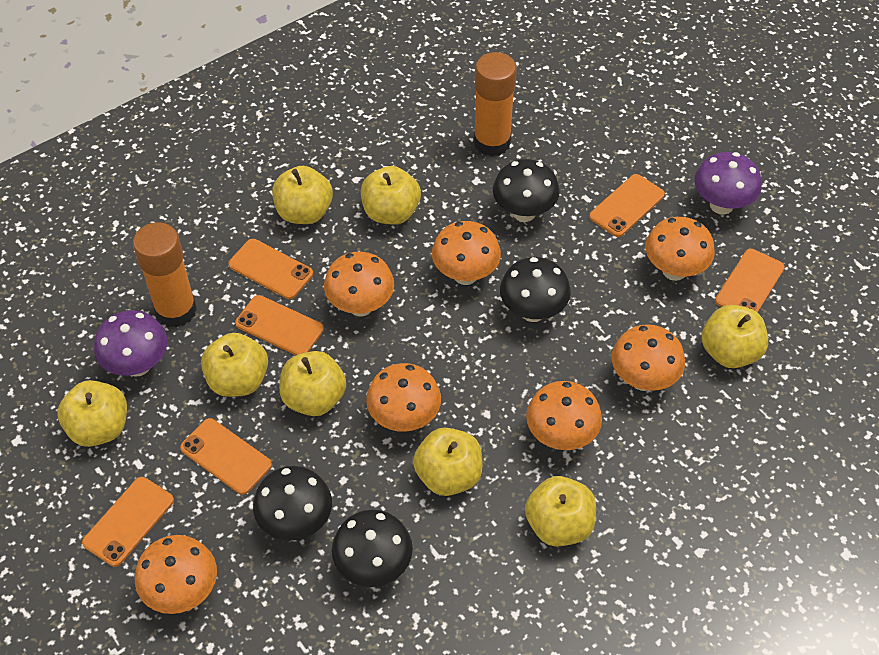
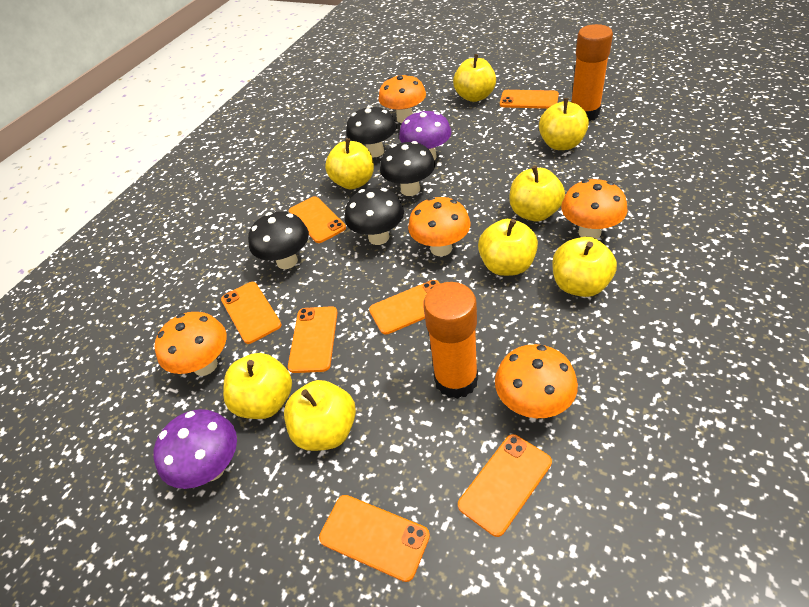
orange mushroom: [135,535,217,614] [324,252,394,316] [366,363,441,432] [432,221,501,285] [526,381,602,450] [612,324,685,391] [645,217,715,281] = 7 -> [154,312,227,376] [379,74,426,123] [408,197,471,256] [495,344,578,418] [561,179,628,239] = 5
orange phone: [82,477,174,567] [180,418,272,495] [228,239,313,299] [235,295,324,355] [589,174,665,237] [715,249,785,312] = 6 -> [221,282,282,344] [288,306,337,373] [289,196,346,243] [319,495,430,582] [369,280,440,335] [458,434,552,537] [500,90,559,109] = 7

